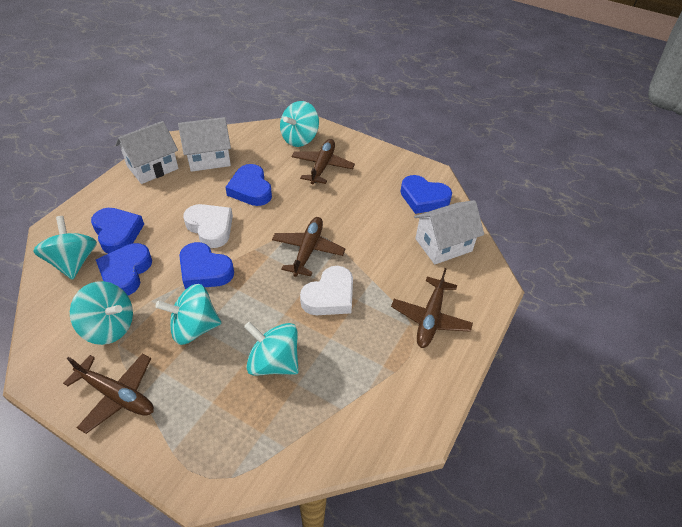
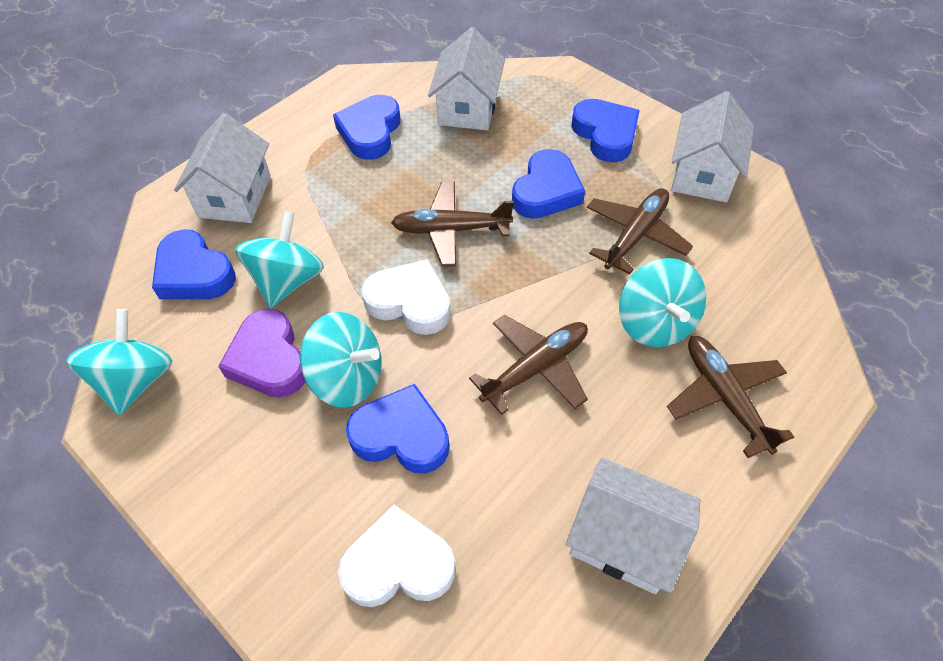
purple heart: none = 0 -> [218,309,305,398] = 1
turquoise spinning top: [33,216,97,280] [70,281,133,345] [155,284,221,345] [244,322,299,376] [280,101,319,147] = 5 -> [66,309,173,416] [235,211,324,308] [300,312,381,407] [619,258,706,347] = 4
white house: [116,121,179,184] [178,117,231,172] [414,200,484,264] = 3 -> [174,113,271,223] [428,27,505,130] [566,458,700,594] [671,91,754,202] = 4

